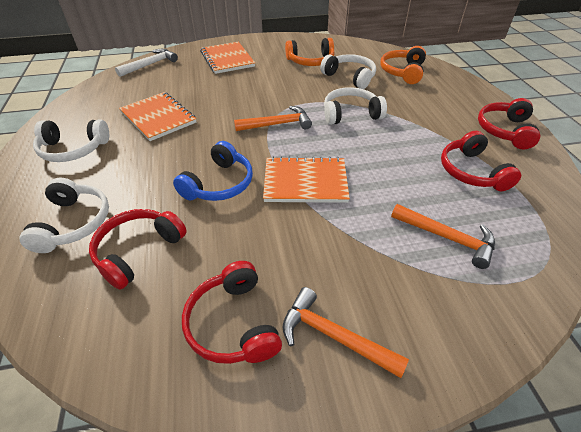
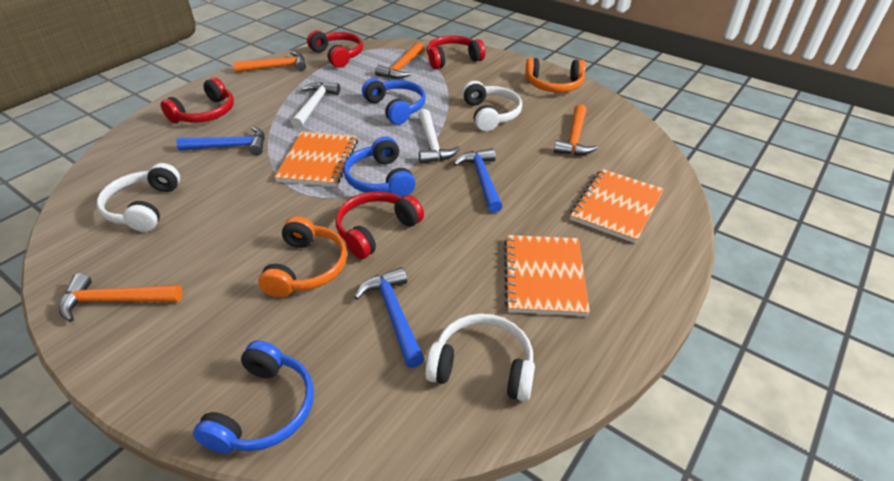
blue hammer: none = 0 -> [176,127,265,155] [354,267,424,368] [454,148,503,213] = 3
blue headphones: [173,141,253,201] = 1 -> [193,340,314,453] [344,136,416,197] [362,78,426,125] = 3
orange hammer: [234,106,312,131] [282,287,409,378] [391,204,495,269] = 3 -> [59,273,182,322] [233,51,306,73] [375,42,424,79] [554,104,598,155] = 4
white hammer: [115,49,178,77] = 1 -> [291,82,340,128] [418,109,460,164] = 2
white headphones: [19,178,109,253] [33,119,109,162] [320,54,376,89] [324,87,387,125] = 4 -> [97,163,180,232] [425,314,535,402] [462,81,522,131] = 3

